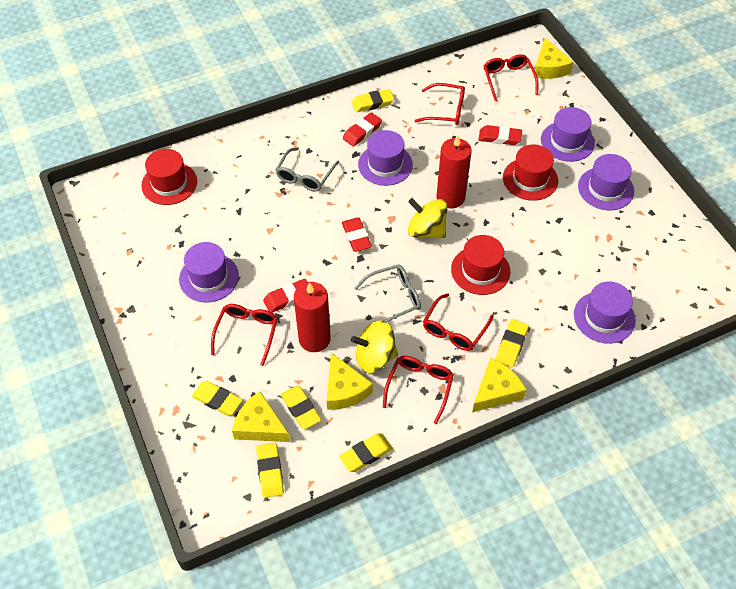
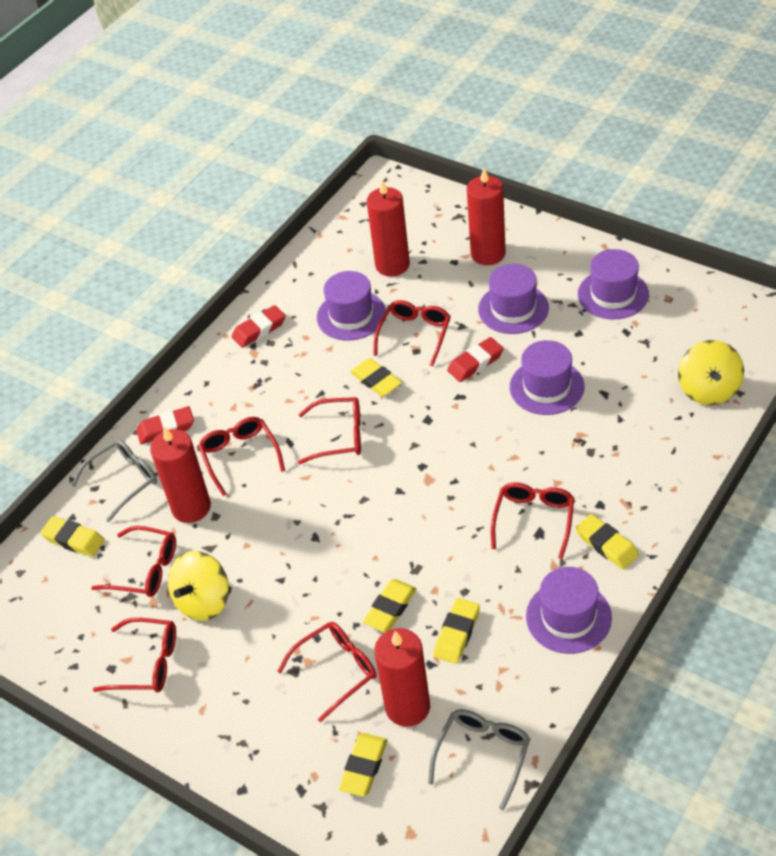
red candle: [294,282,331,352] [437,135,471,208] = 2 -> [150,426,211,523] [367,180,410,276] [374,628,430,727] [467,168,506,265] = 4
red eraser: [263,279,307,313] [342,218,372,252] [343,112,382,147] [478,125,522,145] = 4 -> [136,406,194,444] [232,305,286,348] [447,337,504,382] = 3
red glasses: [211,304,278,366] [382,356,454,424] [414,83,465,125] [423,293,494,351] [483,54,538,101] = 5 -> [91,526,176,597] [93,618,176,692] [198,417,285,496] [277,622,377,722] [298,397,361,464] [373,300,451,367] [491,482,574,559] = 7
red hat: [141,149,197,205] [451,235,510,295] [503,144,558,201] = 3 -> none = 0
yellow cheese: [232,391,290,442] [327,353,373,410] [472,358,527,413] [533,38,574,79] = 4 -> none = 0

